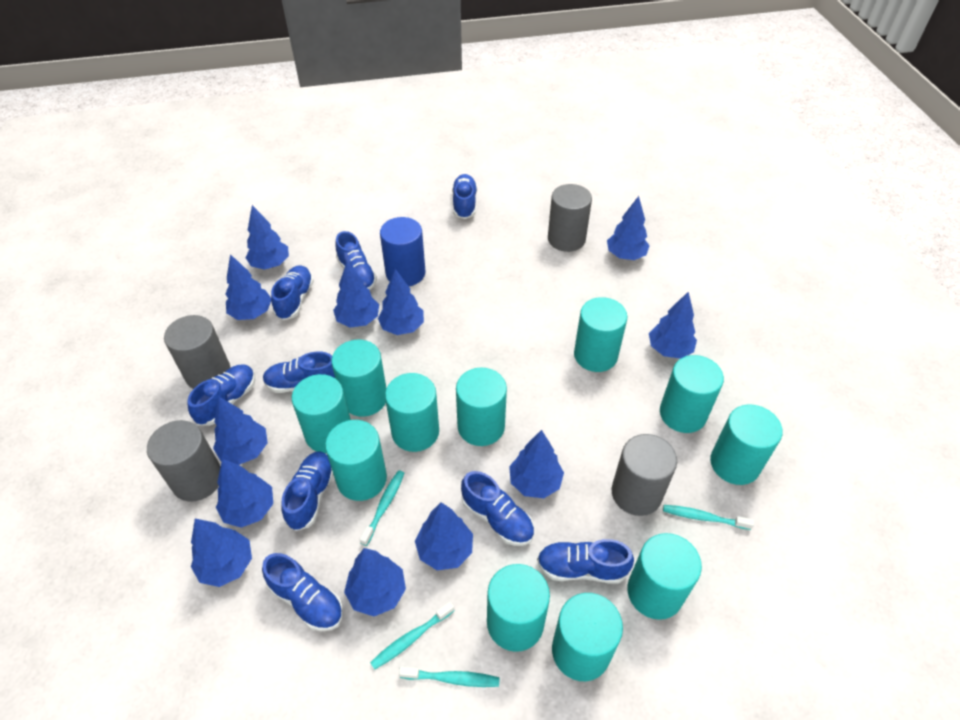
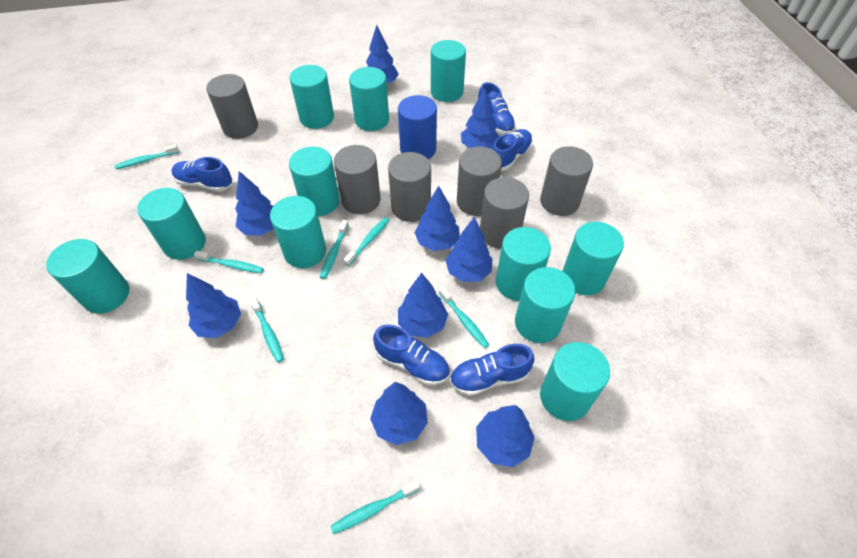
blue shoe: [187,364,255,426] [262,553,343,632] [263,351,335,393] [271,265,314,320] [281,451,333,531] [335,231,377,290] [452,174,477,219] [461,471,534,546] [537,539,634,584] = 9 -> [171,157,232,192] [373,324,450,385] [450,344,534,396] [478,82,516,134] [492,129,533,171] = 5
blue tree: [191,519,252,587] [213,397,268,465] [216,459,273,528] [226,254,271,320] [245,205,289,270] [333,262,379,327] [344,548,406,616] [378,269,424,335] [415,502,473,570] [509,430,564,498] [607,196,650,260] [649,292,697,359] = 12 -> [186,273,241,338] [235,171,274,236] [366,25,399,83] [370,382,428,445] [398,272,448,338] [415,186,460,251] [445,217,493,282] [461,89,499,149] [476,405,535,467] = 9
grey cylinder: [147,420,221,501] [164,315,231,389] [548,184,592,252] [612,434,677,516] = 4 -> [206,74,258,139] [334,145,381,214] [388,152,431,222] [457,147,502,216] [480,177,529,249] [540,146,593,216] = 6
turquoise toothbrush: [359,470,404,546] [370,601,454,670] [399,666,500,687] [663,505,754,530] = 4 -> [114,144,179,169] [194,251,264,273] [250,297,284,363] [320,220,349,279] [330,480,420,534] [343,217,389,266] [439,287,489,348] = 7

